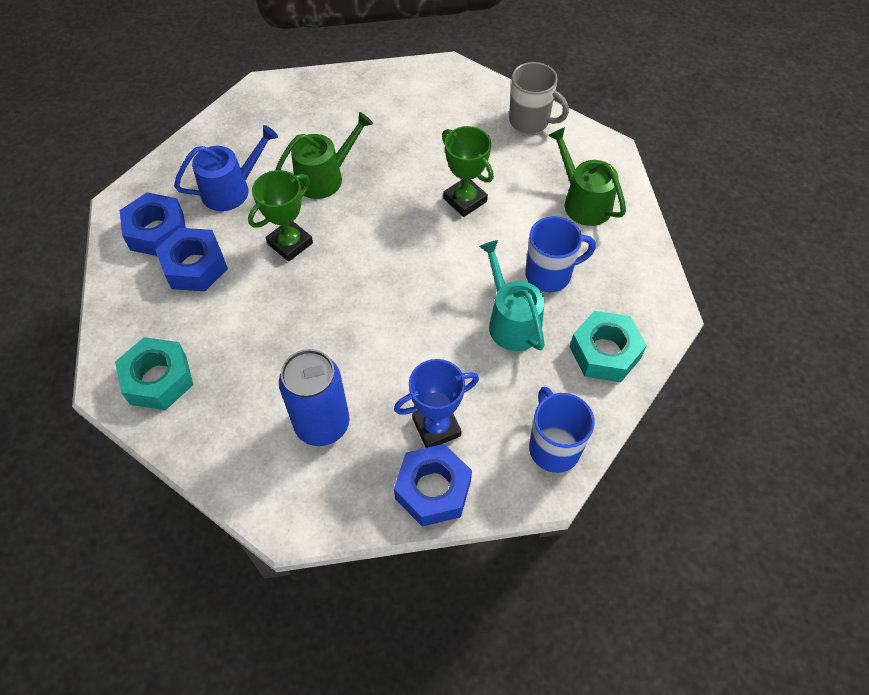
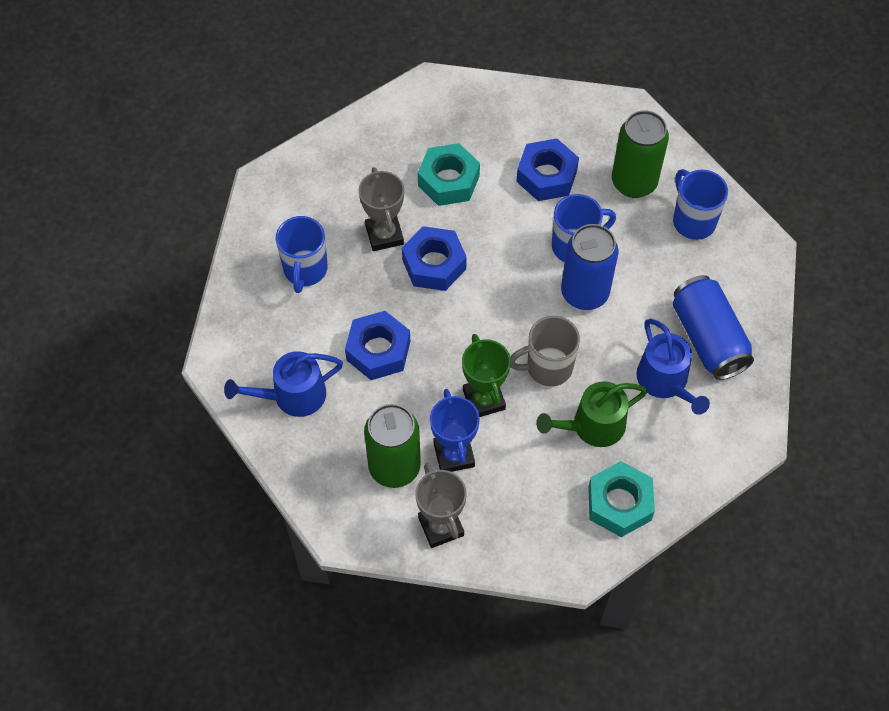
blue can: [279,349,350,446] = 1 -> [561,224,618,310] [673,275,754,380] = 2
blue mug: [525,216,596,292] [529,387,595,473] = 2 -> [276,216,327,293] [552,194,616,262] [673,169,728,240] = 3
blue watering can: [174,125,278,211] = 1 -> [224,351,343,417] [636,319,710,415] = 2
green can: none = 0 -> [364,404,421,488] [612,110,669,198] = 2
green trophy: [248,170,313,262] [442,126,494,217] = 2 -> [462,334,511,417] = 1
green watering can: [276,112,373,199] [548,127,626,226] = 2 -> [536,381,647,447] = 1
grey trophy: none = 0 -> [358,167,404,251] [415,463,467,548] = 2
turquoise watering can: [479,240,545,351] = 1 -> none = 0

